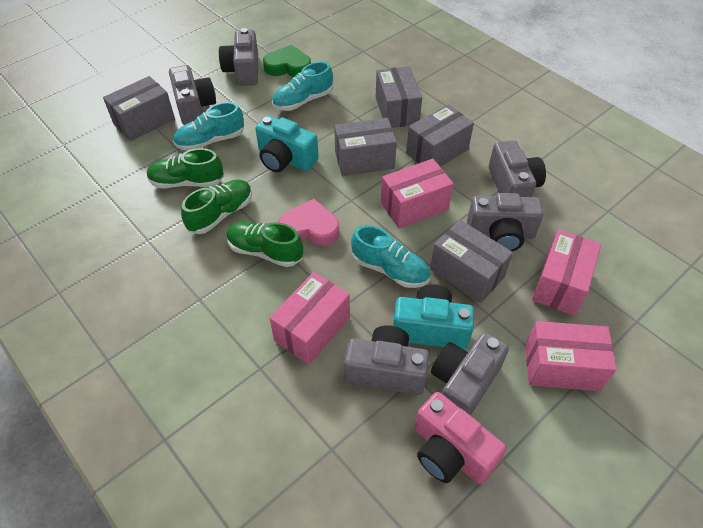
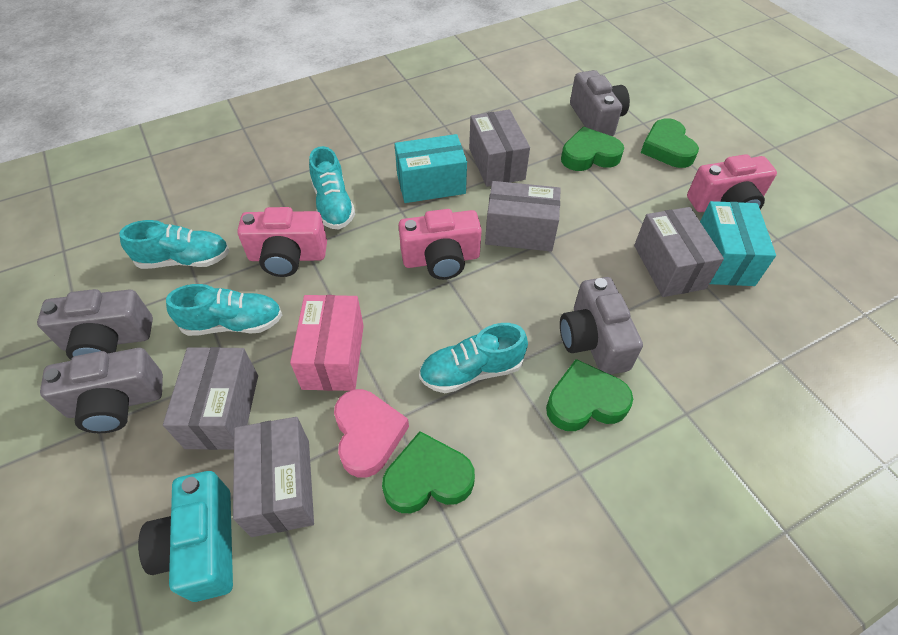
green heart: [263,45,311,77] = 1 -> [382,431,475,513] [546,359,633,431] [561,127,624,171] [641,118,699,168] = 4
green shoe: [147,148,224,188] [181,180,252,234] [226,222,303,267] = 3 -> none = 0
grey camera: [169,65,216,125] [219,28,258,86] [344,325,429,395] [431,332,509,416] [467,193,543,252] [489,140,546,197] = 6 -> [37,289,153,360] [40,348,163,433] [560,277,643,375] [570,70,630,136] = 4
pink box: [269,272,350,364] [381,159,454,229] [525,321,617,391] [532,230,602,316] = 4 -> [290,295,364,391] = 1
pink camera: [415,392,506,484] = 1 -> [237,207,327,277] [399,209,482,280] [687,154,777,212] = 3
turquoise box: none = 0 -> [395,134,467,203] [700,201,776,286] = 2
turquoise camera: [255,115,319,172] [393,284,474,349] = 2 -> [138,471,233,602] = 1
turquoise shoe: [173,102,244,151] [272,62,333,111] [351,225,430,288] = 3 -> [119,220,229,269] [166,284,282,336] [309,146,355,230] [419,323,528,393] = 4

